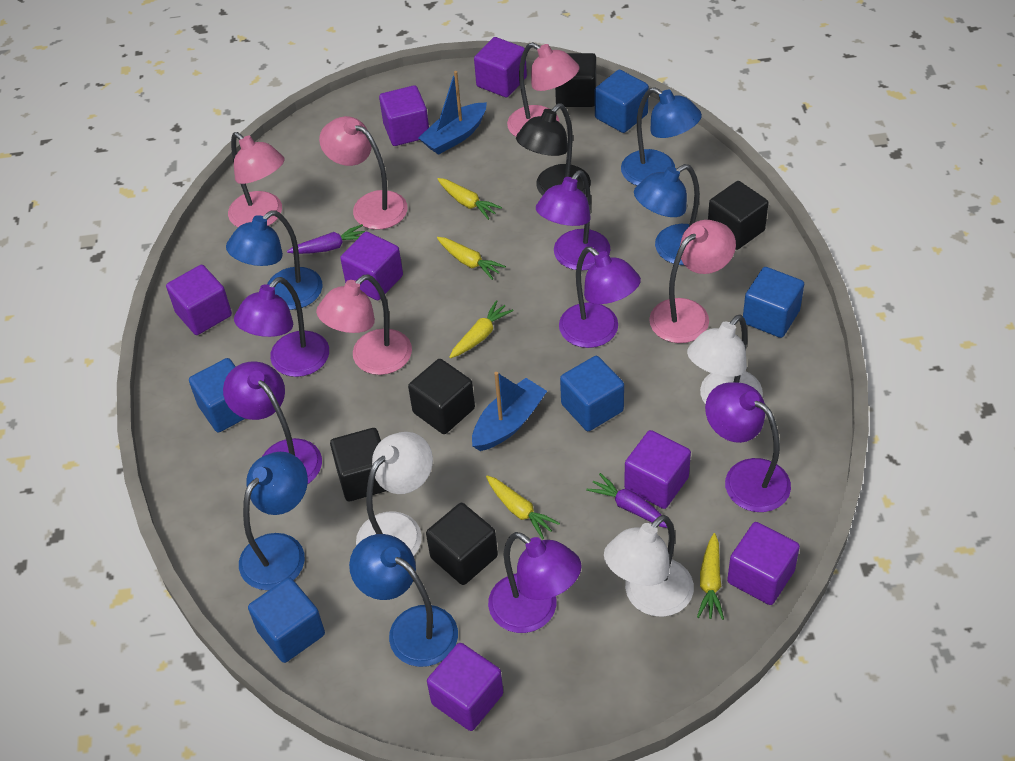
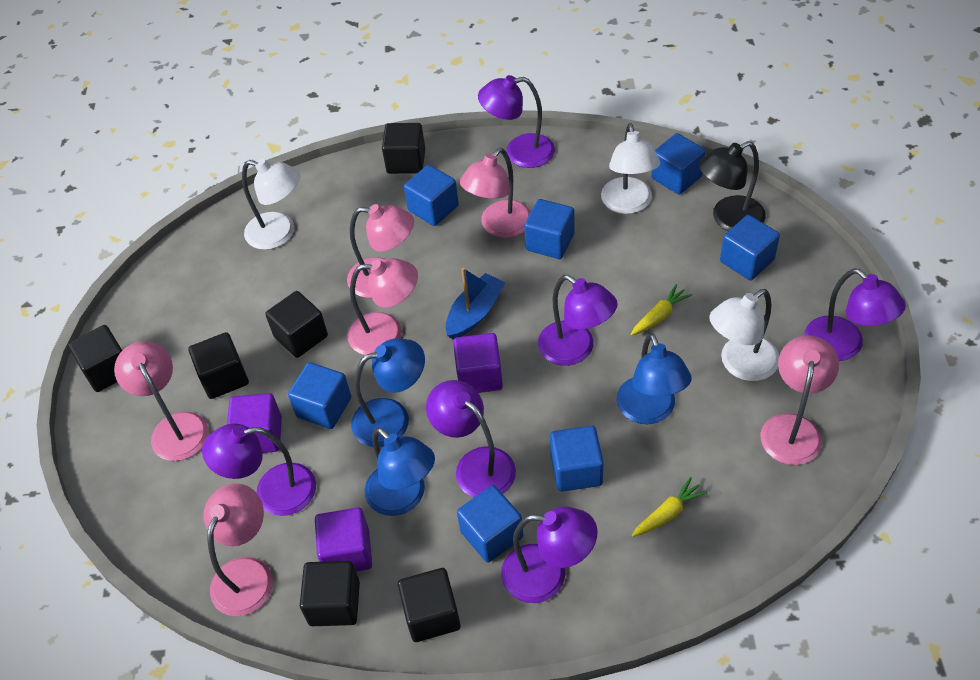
black cube: [330,428,386,501] [408,359,475,434] [426,503,498,585] [555,53,596,107] [708,181,768,250] = 5 -> [68,325,122,392] [188,332,249,399] [265,291,328,358] [300,561,360,626] [382,123,425,174] [398,568,461,642] = 6
blue boat: [418,71,487,155] [472,372,547,451] = 2 -> [446,268,506,340] = 1
blue cube: [189,358,245,433] [248,578,325,663] [560,356,624,431] [595,70,649,133] [743,267,804,338] = 5 -> [288,362,351,429] [404,165,459,226] [457,485,523,563] [524,199,574,259] [550,426,604,492] [651,133,706,195] [720,215,780,280] = 7
blue lamp: [226,210,323,310] [239,452,308,590] [349,534,458,667] [621,87,702,186] [634,164,700,265] = 5 -> [351,338,425,447] [364,427,435,516] [616,333,692,424] = 3
pink lamp: [228,132,285,227] [316,274,412,375] [319,116,408,230] [507,42,579,137] [649,220,736,343] = 5 -> [114,341,208,461] [203,483,273,616] [347,204,414,298] [348,258,418,355] [460,148,531,238] [761,335,839,465] = 6
purple carrot: [287,224,365,254] [586,473,667,528] = 2 -> none = 0
purple cube: [166,265,232,335] [340,232,403,300] [379,85,429,146] [427,643,503,731] [474,37,527,97] [624,430,691,509] [727,522,800,605] = 7 -> [227,393,282,453] [315,507,372,572] [453,333,503,393] = 3
yellow carrot: [437,237,506,280] [438,178,502,220] [449,300,513,358] [486,475,560,539] [697,533,724,620] = 5 -> [630,284,692,336] [632,477,707,537] = 2

